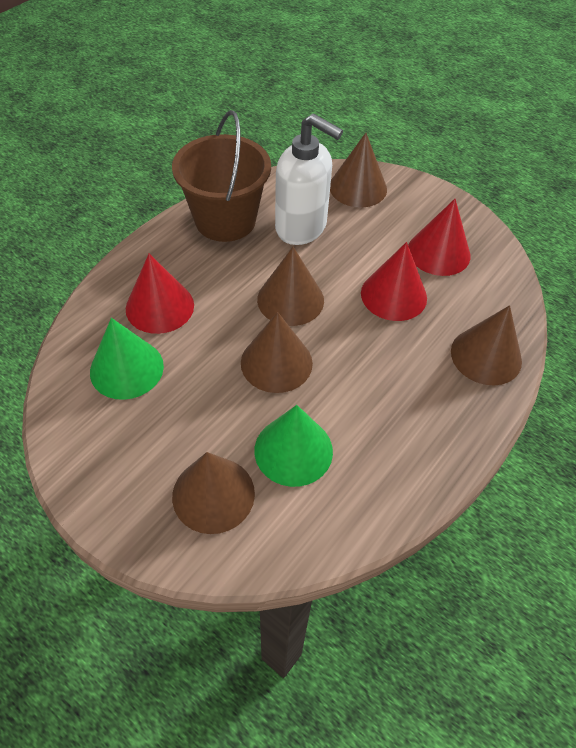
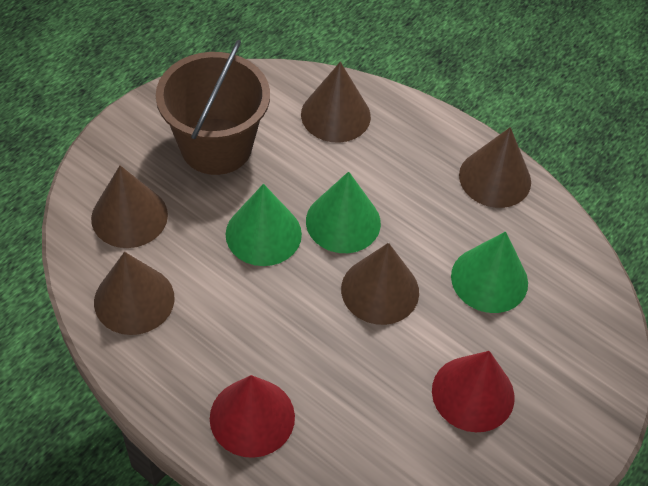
green cone: [90,318,164,400] [254,405,333,487] = 2 -> [226,184,302,266] [306,171,381,253] [451,231,528,313] = 3
red cone: [126,254,194,334] [361,242,427,321] [408,199,470,276] = 3 -> [210,375,295,458] [432,351,515,432] = 2
white soap dispenser: [275,113,343,245] = 1 -> none = 0

